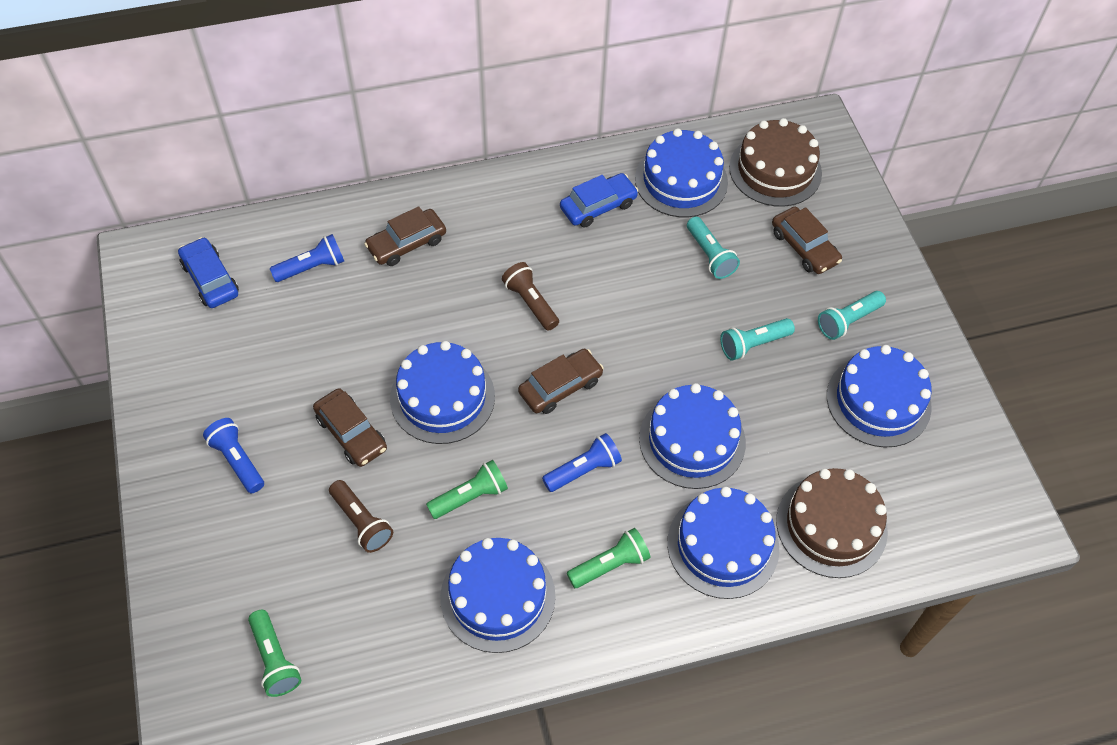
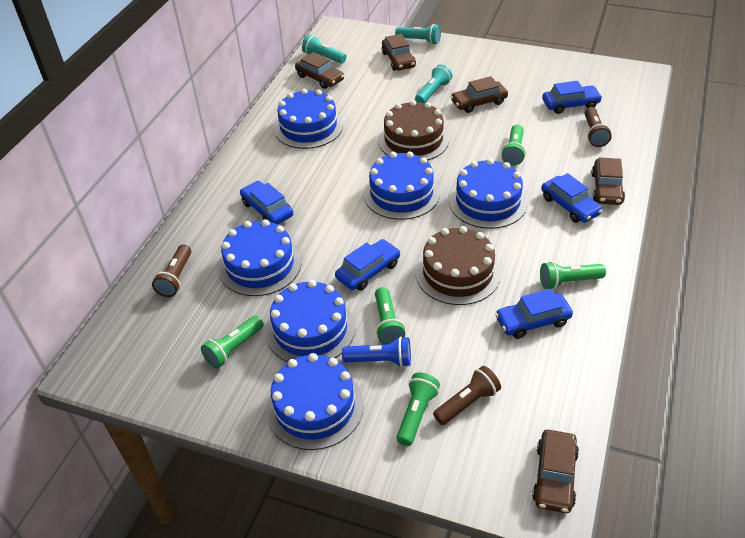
blue car: [178,237,239,308] [560,173,638,228] = 2 -> [240,181,293,224] [335,239,400,291] [495,289,573,339] [541,173,603,223] [542,81,602,114] = 5
blue flashlight: [203,418,264,493] [270,234,344,282] [542,433,622,492] = 3 -> [342,336,411,367] = 1
brown car: [313,388,387,467] [364,206,446,266] [518,349,604,414] [772,207,842,274] = 4 -> [295,52,344,89] [382,34,416,71] [450,76,508,113] [532,430,579,513] [591,157,625,205] = 5
brown flashlight: [329,480,393,553] [502,262,559,331] = 2 -> [152,244,191,297] [433,366,501,425] [584,107,612,147] = 3
green flashlight: [248,610,301,697] [426,460,508,519] [567,528,650,588] = 3 -> [201,316,264,368] [375,287,405,345] [396,373,440,446] [501,125,526,166] [540,261,606,290] = 5

